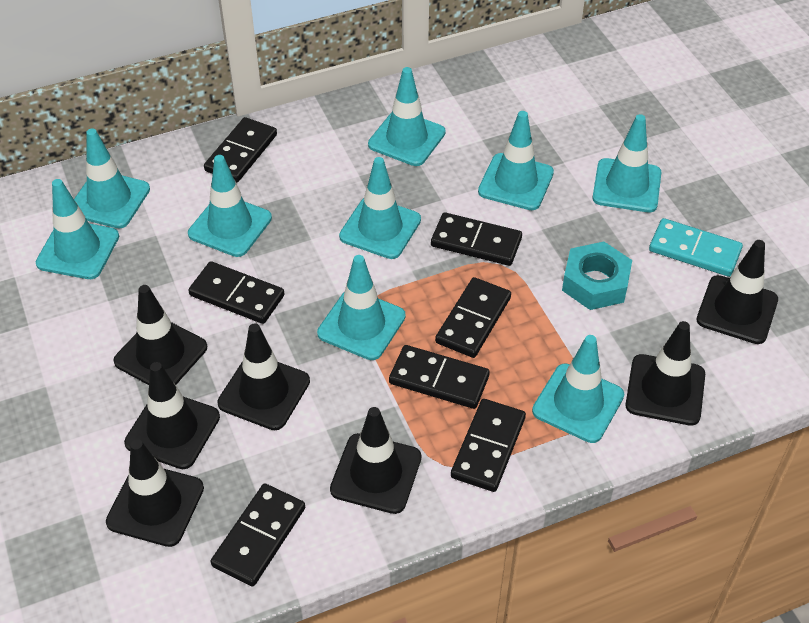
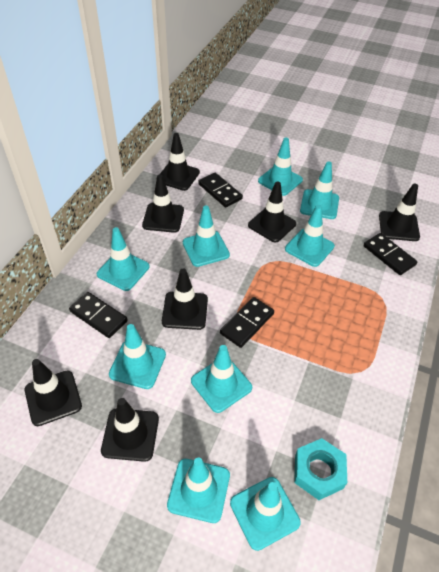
black domino: [188,261,284,324] [204,117,277,183] [210,484,305,587] [389,345,490,409] [431,212,522,266] [435,277,511,358] [451,399,526,492] = 7 -> [69,292,128,338] [198,173,243,208] [220,297,274,348] [364,233,417,275] = 4
turquoise domino: [649,218,743,277] = 1 -> none = 0

